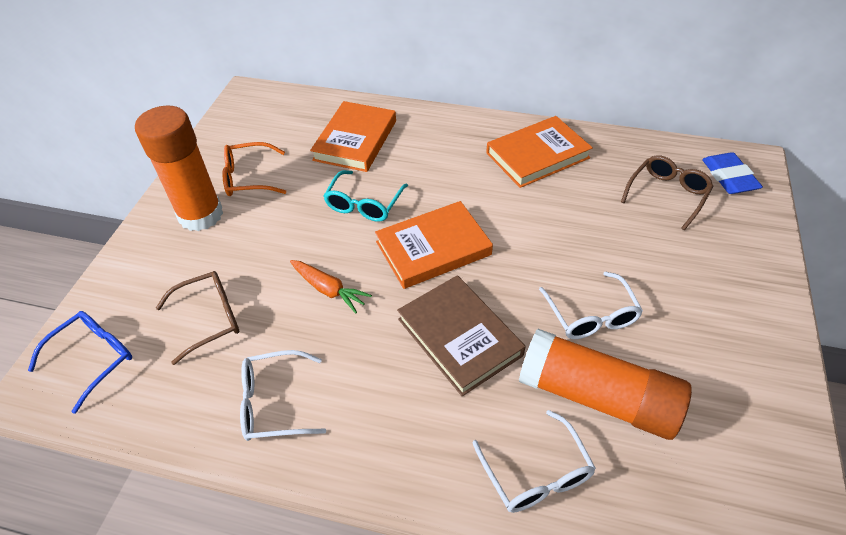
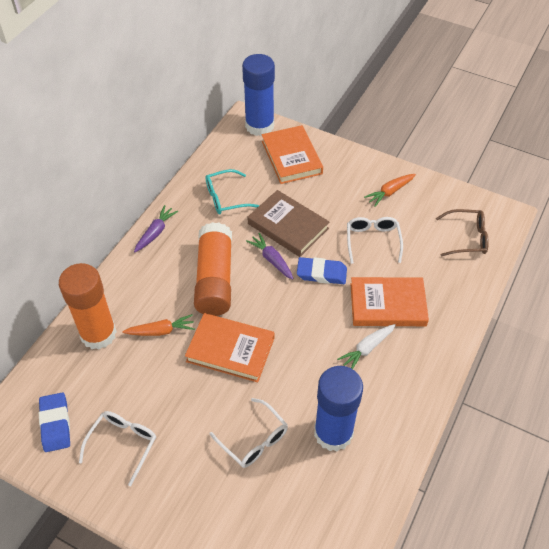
blue eraser: [702,152,763,194] = 1 -> [39,393,70,452] [297,257,347,284] = 2
blue glasses: [28,311,132,414] = 1 -> none = 0
blue glue stick: none = 0 -> [242,54,275,136] [314,366,363,452] = 2
brown glasses: [156,271,239,365] [621,155,713,230] = 2 -> [436,209,489,256] = 1
orange carrot: [290,260,372,313] = 1 -> [122,314,195,336] [364,174,416,207] = 2
orange glasses: [223,142,286,196] = 1 -> none = 0
purple carrot: none = 0 -> [134,205,178,252] [246,233,294,280] = 2
white carrot: none = 0 -> [337,324,396,369] = 1

